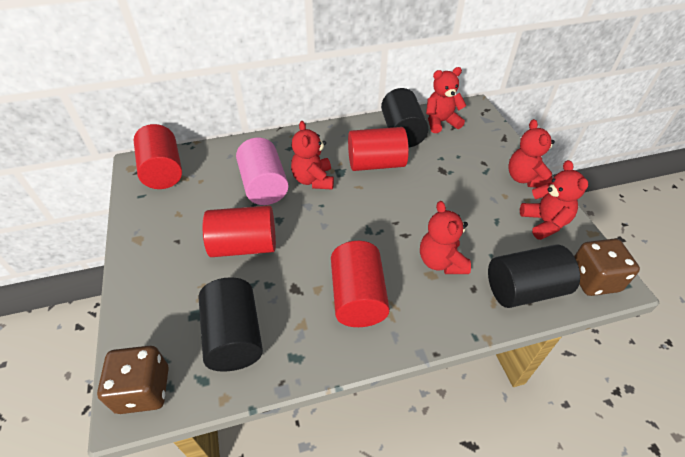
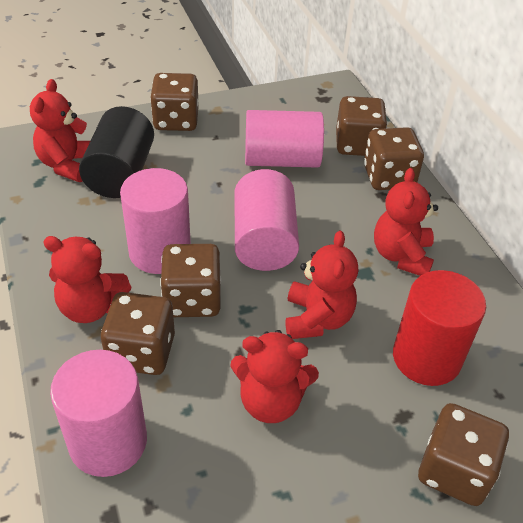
black cylinder: [199,277,263,372] [381,88,429,147] [488,245,580,308] = 3 -> [79,106,154,198] = 1
brown dice: [97,346,169,414] [574,239,640,296] = 2 -> [101,292,175,375] [150,73,199,131] [160,244,221,317] [336,96,387,156] [364,127,424,190] [418,403,509,506] = 6
pink cylinder: [236,138,289,205] = 1 -> [50,350,147,477] [120,168,191,274] [235,169,299,271] [245,110,324,168] = 4
red cylinder: [134,124,182,189] [202,205,276,257] [331,241,390,327] [348,127,409,171] = 4 -> [393,270,486,386] = 1

